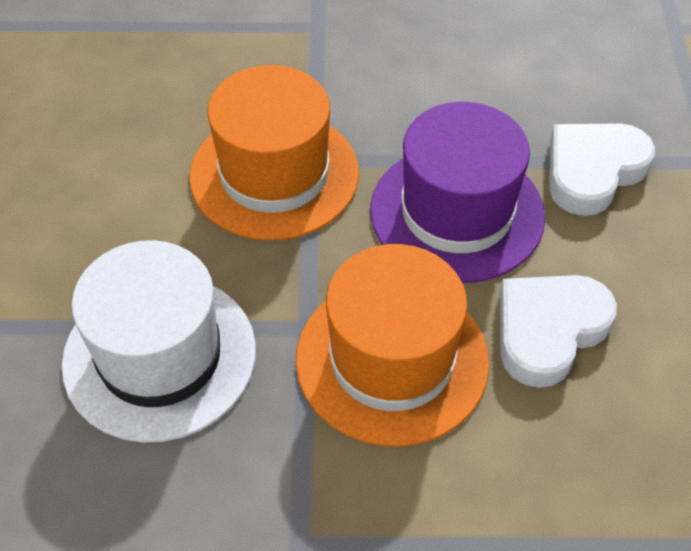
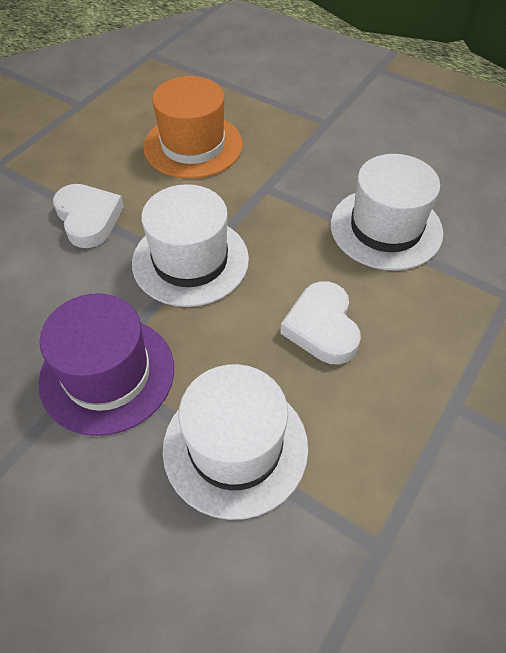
orange hat: [189,65,359,241] [296,244,490,447] = 2 -> [143,76,243,179] = 1
white hat: [62,240,256,443] = 1 -> [132,184,249,307] [163,364,308,520] [330,154,443,271] = 3

